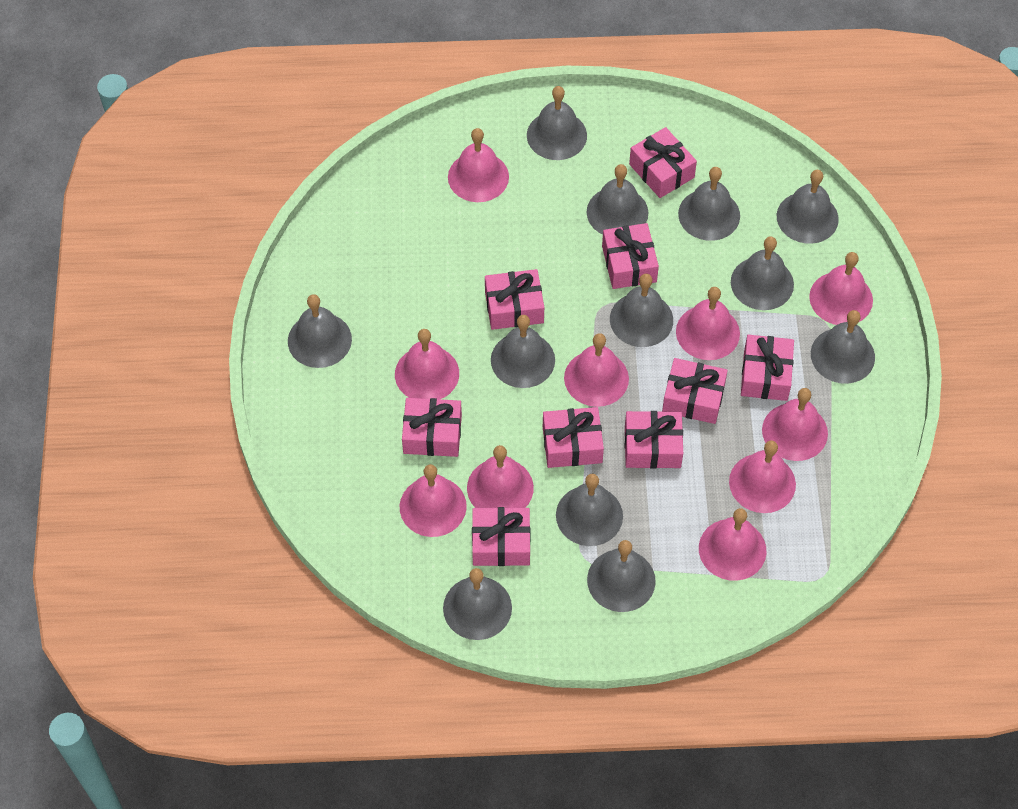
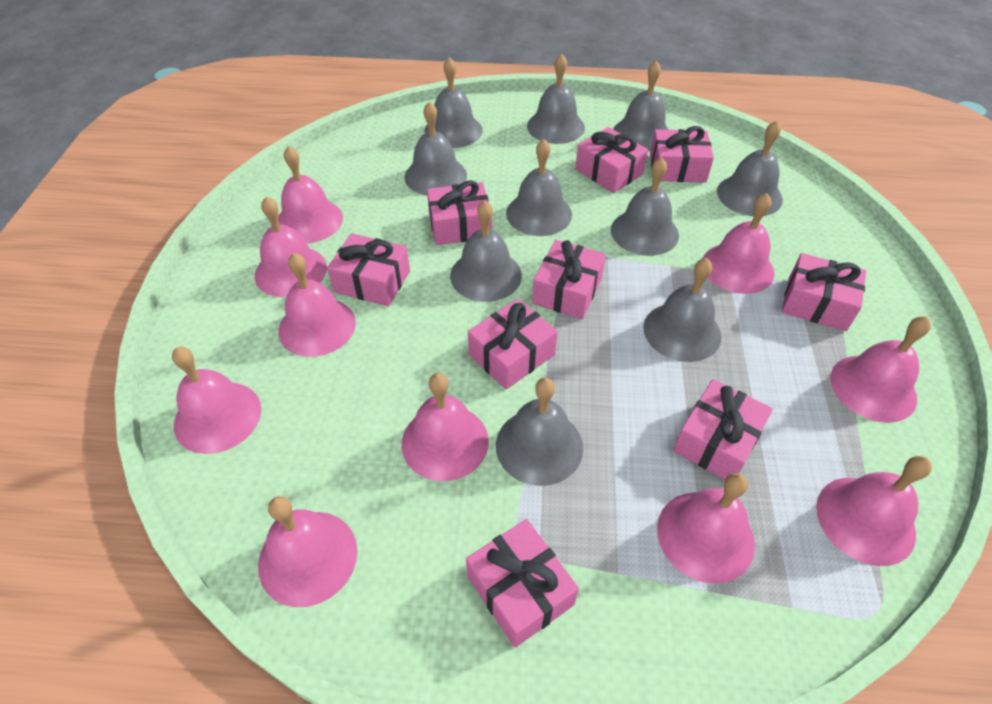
grey bell: [288,294,352,368] [443,568,512,640] [491,315,555,388] [527,86,587,160] [556,474,623,546] [587,164,649,235] [587,540,656,612] [610,274,673,347] [678,167,740,241] [731,237,794,310] [777,170,839,244] [811,310,875,384] = 12 -> [405,101,467,195] [424,57,483,148] [450,201,522,302] [496,378,583,486] [506,139,572,236] [527,53,585,144] [611,157,679,256] [613,61,669,152] [643,258,721,362] [717,121,783,216] = 10

